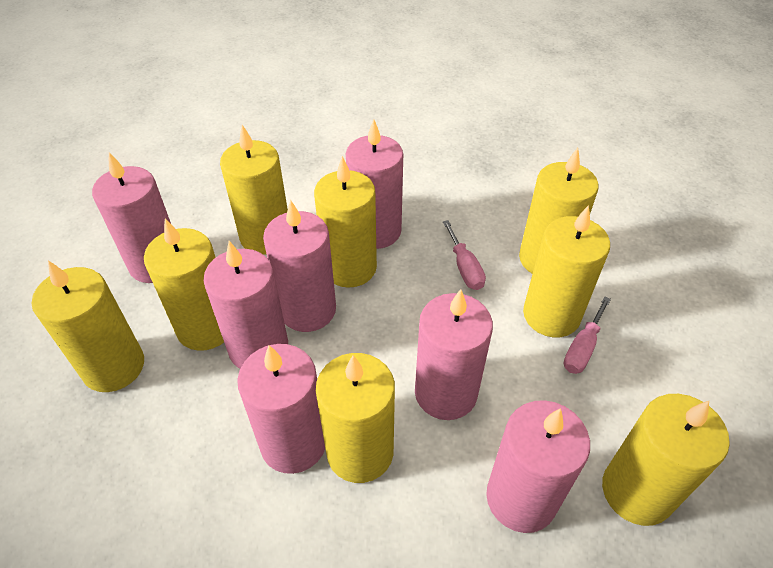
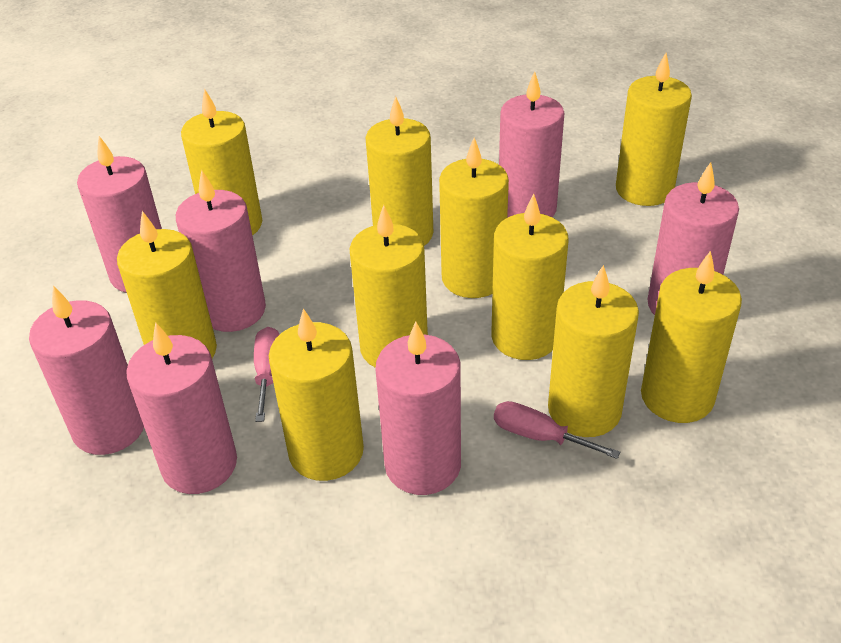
yellow candle: [32,260,144,392] [144,219,224,351] [220,125,288,255] [314,156,377,288] [316,353,395,483] [519,148,599,274] [523,205,610,337] [602,394,730,526] = 8 -> [117,211,217,358] [181,88,262,236] [269,308,364,481] [349,205,428,368] [365,96,433,246] [439,137,509,298] [491,193,569,360] [548,265,639,437] [616,53,692,206] [641,250,742,423] = 10

